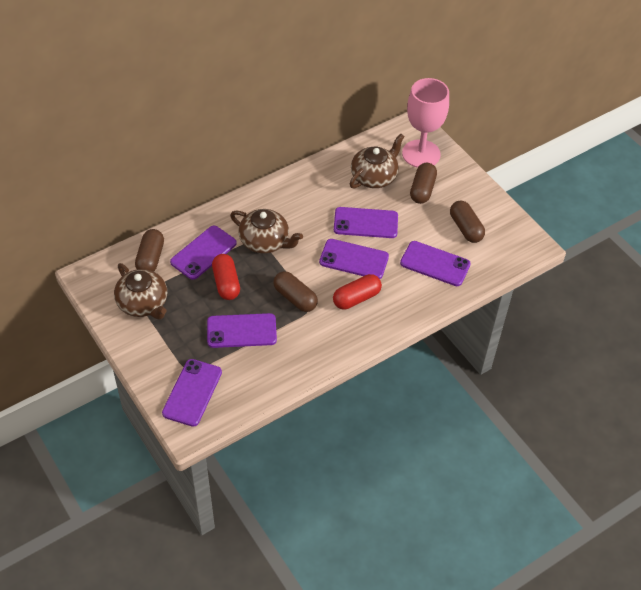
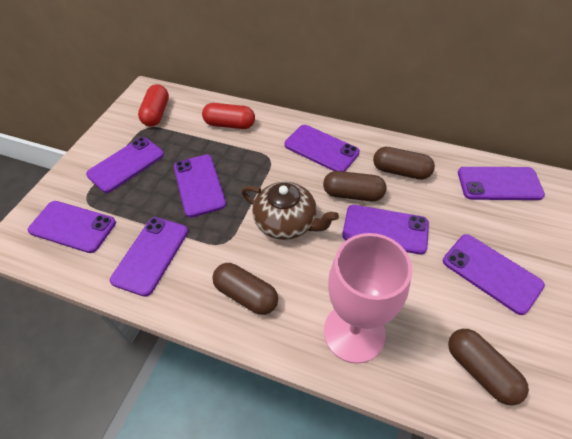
brown teapot: [114,263,167,320] [230,209,303,254] [350,133,404,188] = 3 -> [241,182,339,240] = 1
purple phone: [162,359,222,427] [170,226,237,280] [207,313,277,348] [319,239,389,279] [334,207,398,238] [400,241,471,286] = 6 -> [28,201,116,253] [86,137,164,193] [110,217,188,297] [174,155,226,218] [284,125,360,172] [342,205,429,255] [443,234,545,315] [458,167,545,200] = 8

